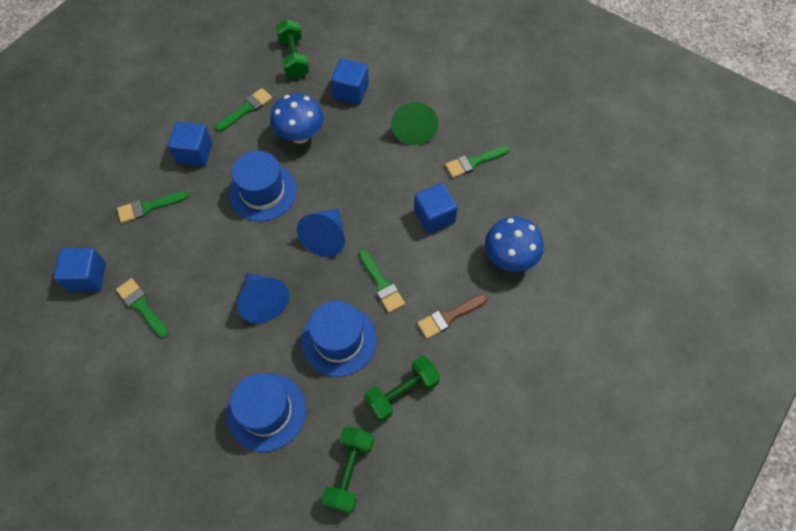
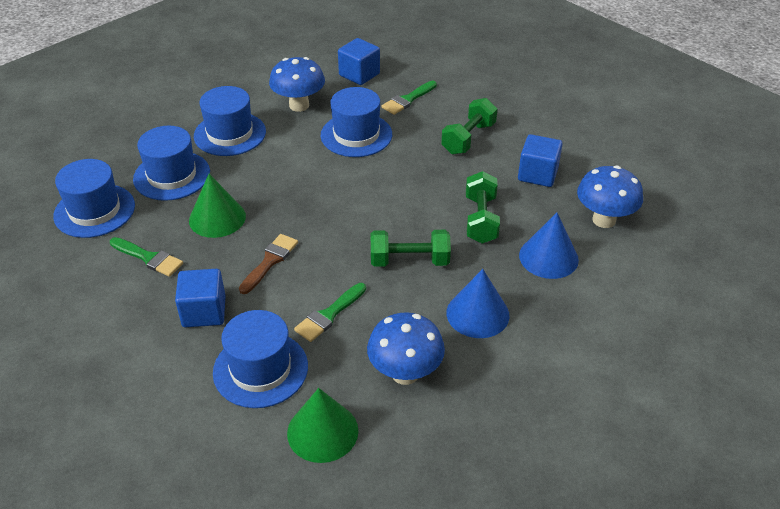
blue cube: [54,248,106,292] [168,122,212,166] [331,58,369,104] [414,183,458,234] = 4 -> [175,269,226,327] [338,38,380,85] [518,134,563,187] = 3
blue hat: [227,373,306,452] [228,151,297,221] [301,301,377,377] = 3 -> [53,159,135,238] [133,126,210,201] [194,86,266,156] [213,310,308,408] [321,87,392,157] = 5
blue mushroom: [270,93,324,144] [485,217,544,272] = 2 -> [269,57,325,112] [367,312,445,385] [577,166,643,228] = 3
green brush: [116,278,168,338] [117,191,189,223] [215,88,272,132] [359,249,405,313] [445,146,510,178] = 5 -> [110,237,183,277] [294,283,366,342] [382,81,437,115] = 3
green cone: [391,102,438,145] = 1 -> [189,174,246,238] [287,388,358,463] = 2

